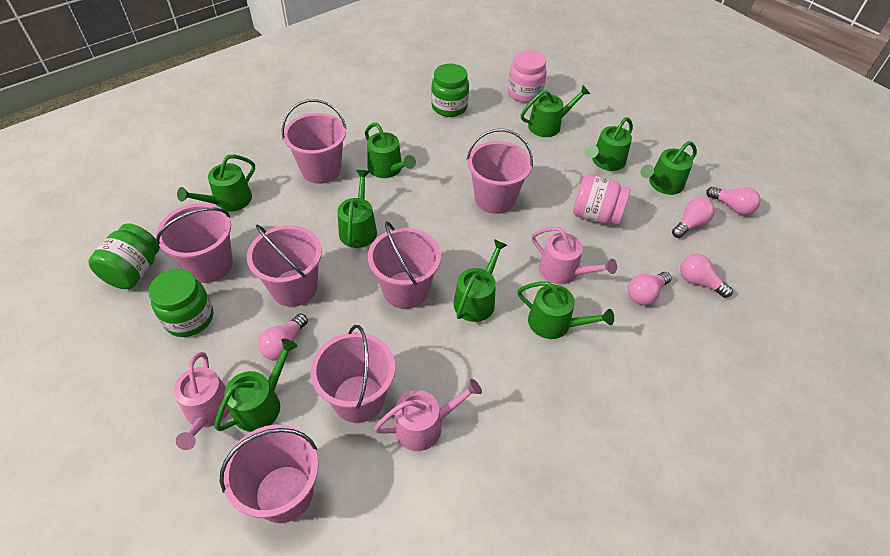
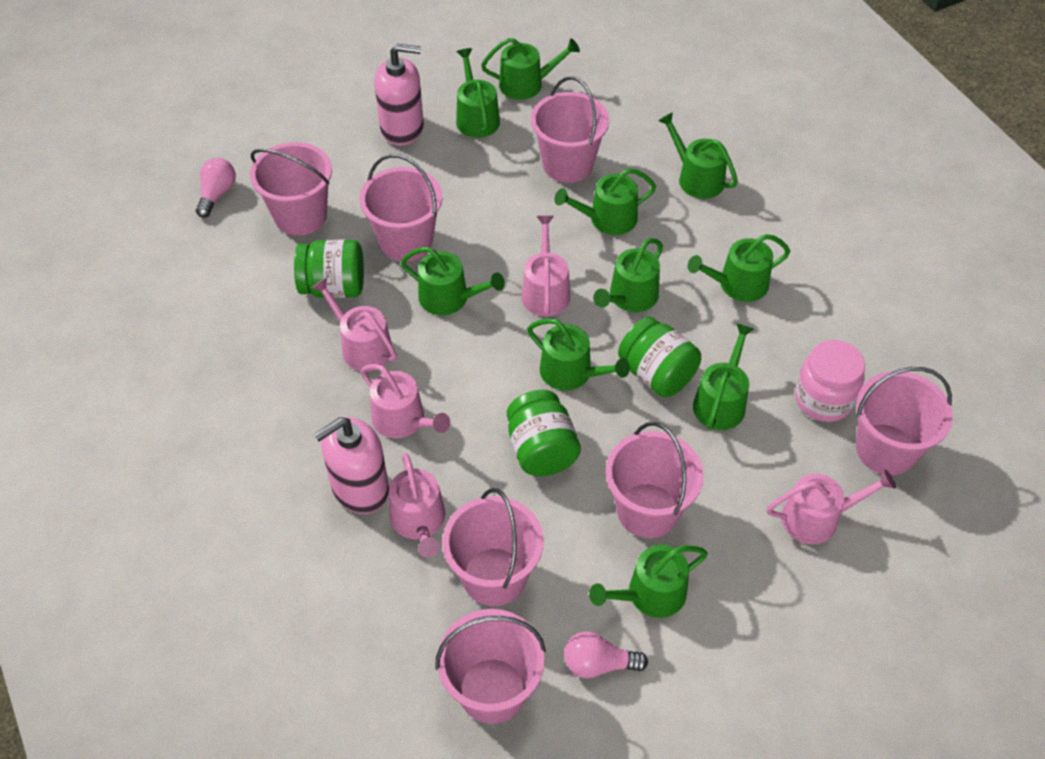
green watering can: [177,155,255,212] [215,338,298,432] [337,170,377,248] [365,123,416,178] [454,239,507,322] [517,281,614,339] [521,85,590,137] [586,117,633,171] [640,141,697,195] = 9 -> [401,247,505,315] [456,48,500,138] [481,38,580,100] [527,318,630,390] [554,168,656,235] [589,545,708,618] [593,238,663,312] [658,112,738,199] [688,234,790,302] [693,323,754,430] = 10
pink jar: [508,50,547,103] [573,174,630,225] = 2 -> [795,340,865,422] = 1
pink light bulb: [258,314,308,361] [628,272,671,305] [672,197,715,238] [680,254,733,298] [706,187,761,215] = 5 -> [196,158,236,218] [564,631,648,678] = 2
pink soap dispenser: none = 0 -> [314,417,389,514] [374,44,424,146] = 2
pink watering can: [174,352,230,450] [374,379,482,451] [531,227,617,284] = 3 -> [312,278,397,371] [360,364,450,439] [389,452,445,558] [521,216,570,316] [767,470,896,544] = 5

